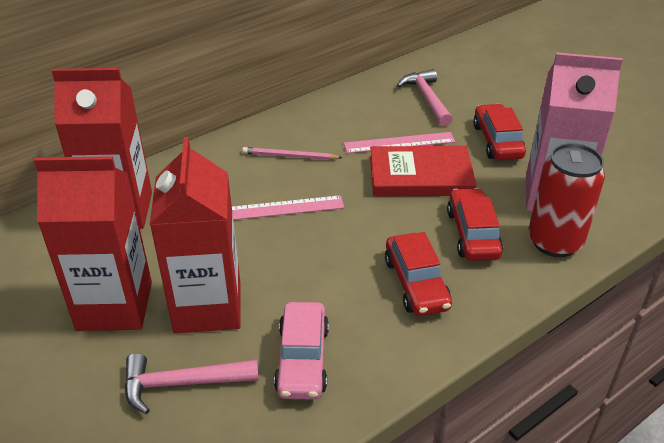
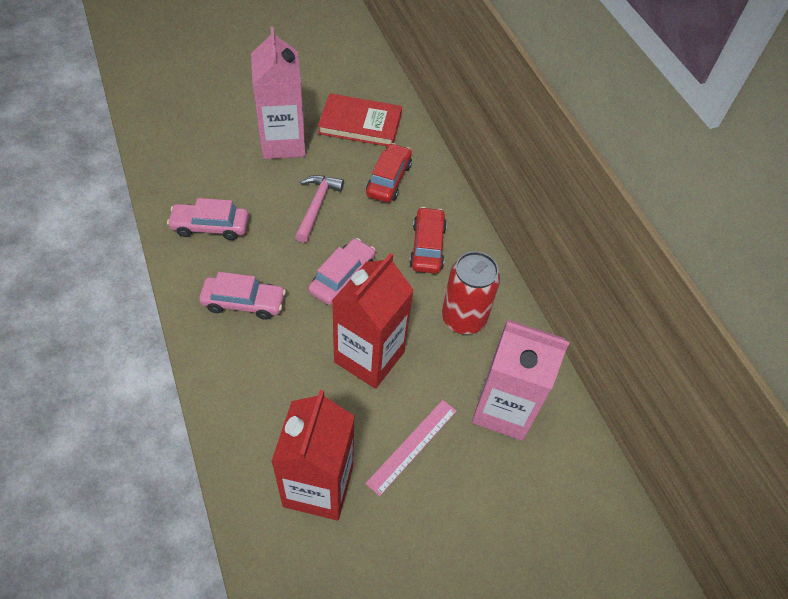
pink car: [274,302,329,400] = 1 -> [167,198,249,240] [199,272,286,320] [308,238,375,305] = 3
pink carton: [526,52,623,211] = 1 -> [251,26,306,159] [472,319,569,441] = 2
pink hammer: [125,353,259,414] [397,69,453,126] = 2 -> [295,175,344,243] = 1
pink pencil: [242,147,343,160] = 1 -> none = 0
pink ruler: [232,195,344,220] [344,132,455,153] = 2 -> [365,400,457,496] = 1
red car: [385,232,452,316] [447,188,503,261] [473,104,526,160] = 3 -> [366,143,412,203] [409,207,447,274] = 2
red carton: [34,156,152,331] [52,68,152,229] [150,137,241,334] = 3 -> [271,390,355,520] [332,253,414,389] = 2

